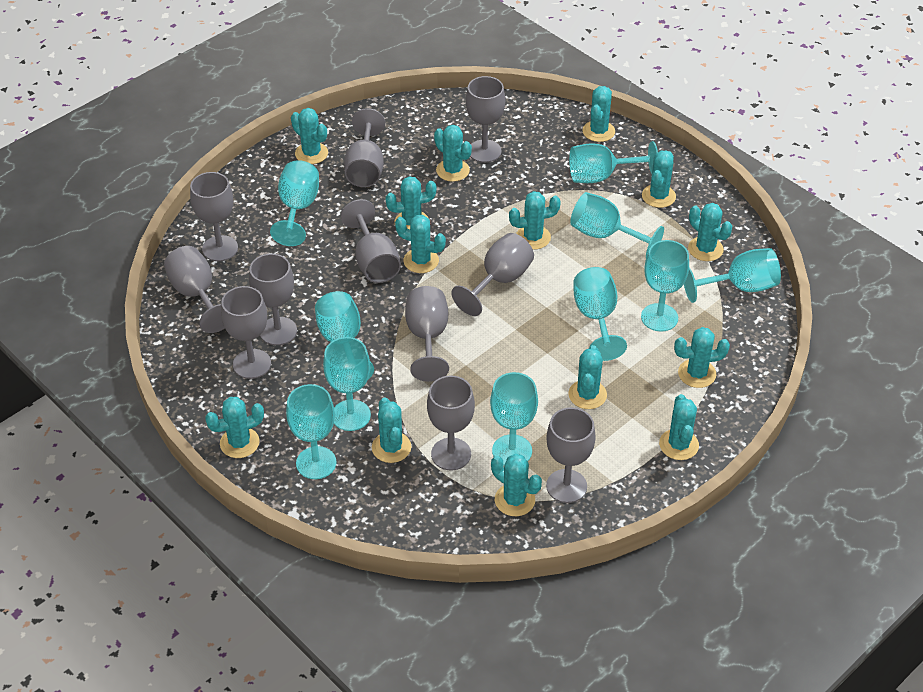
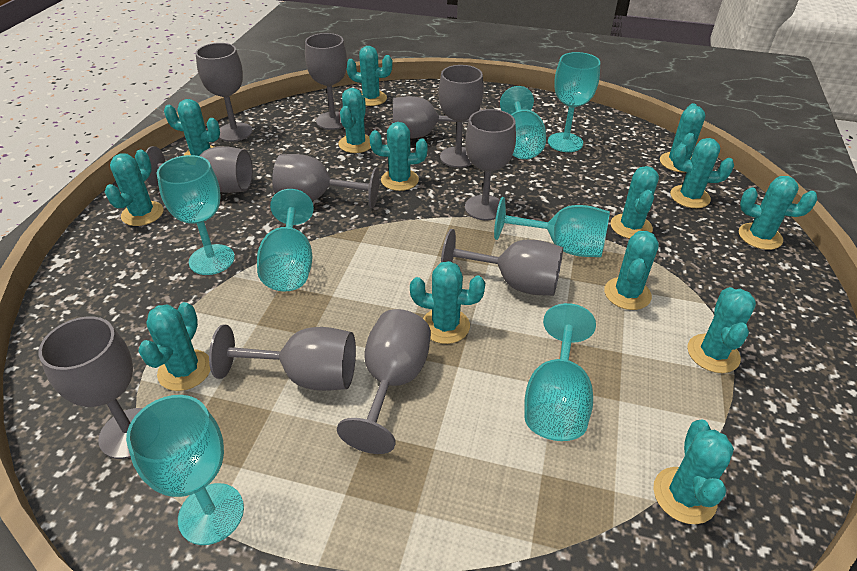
turquoise goblet: [270,160,319,246] [286,384,337,479] [315,291,374,379] [323,337,371,431] [490,372,538,465] [569,141,658,183] [570,192,664,257] [573,267,627,361] [641,240,689,332] [684,248,781,303] = 10 -> [126,395,244,545] [157,155,235,275] [257,189,314,291] [494,197,610,257] [500,86,546,159] [524,303,596,441] [548,52,600,152] = 7

